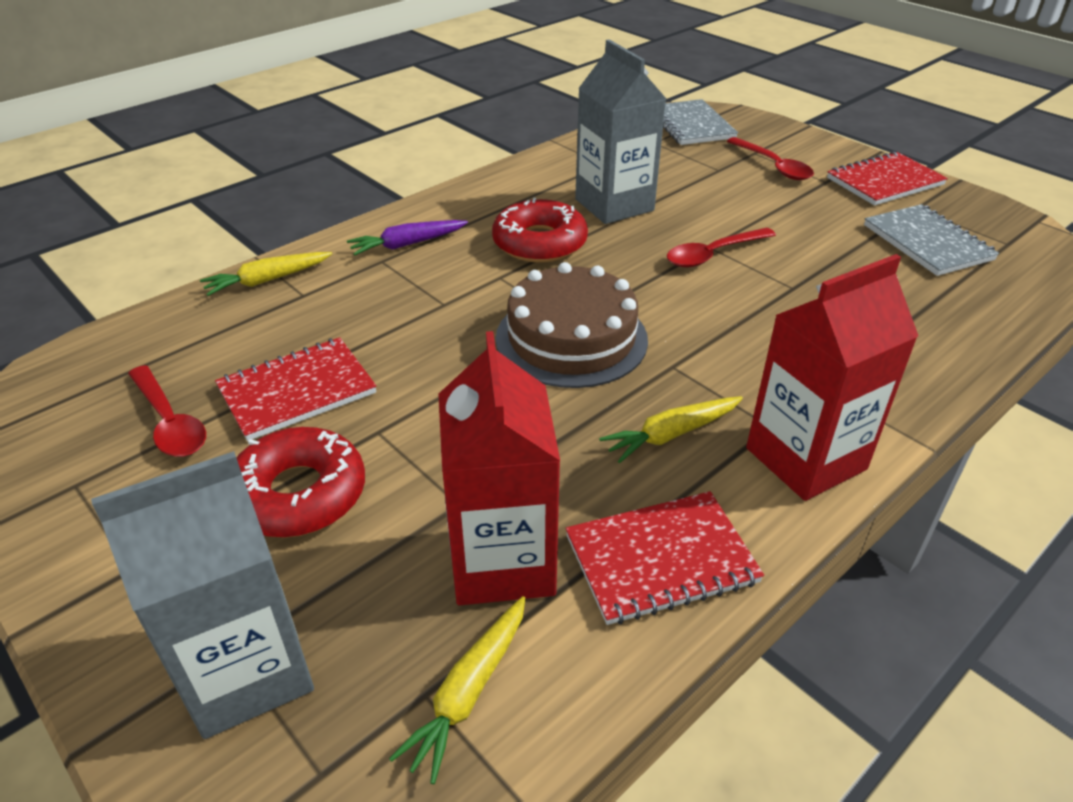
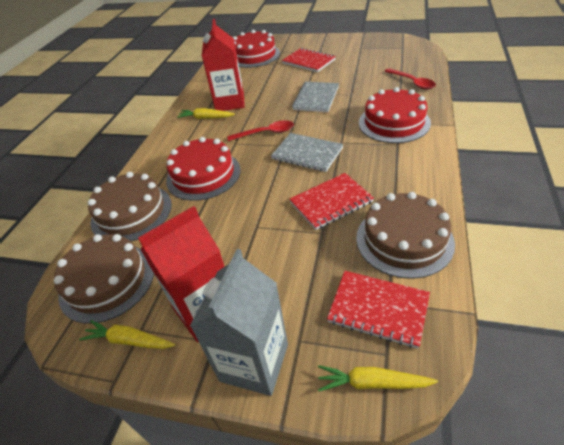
brown cake: [496,262,648,388] = 1 -> [54,234,154,324] [88,172,172,241] [357,192,455,279] = 3
grey carton: [91,451,314,739] [575,39,666,224] = 2 -> [190,249,288,396] = 1
purple carrot: [347,220,468,255] = 1 -> none = 0
red cake: none = 0 -> [166,137,241,201] [233,30,280,68] [359,87,431,143] = 3
red donut: [236,427,365,538] [492,198,588,263] = 2 -> none = 0
red spoon: [128,365,206,457] [667,227,776,267] [727,137,814,180] = 3 -> [227,120,294,141] [385,68,436,89] = 2

